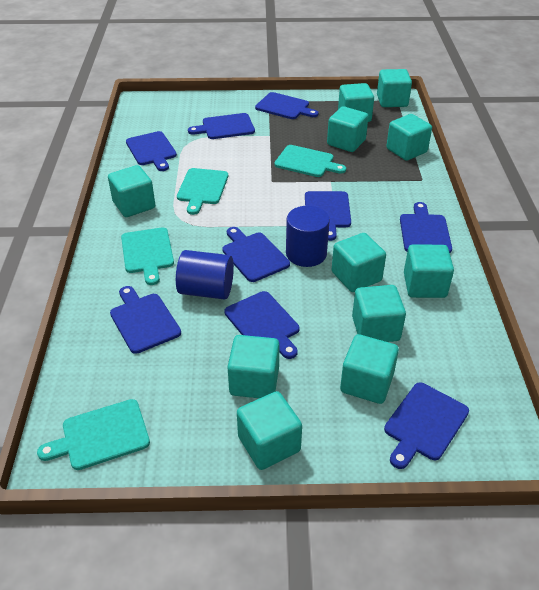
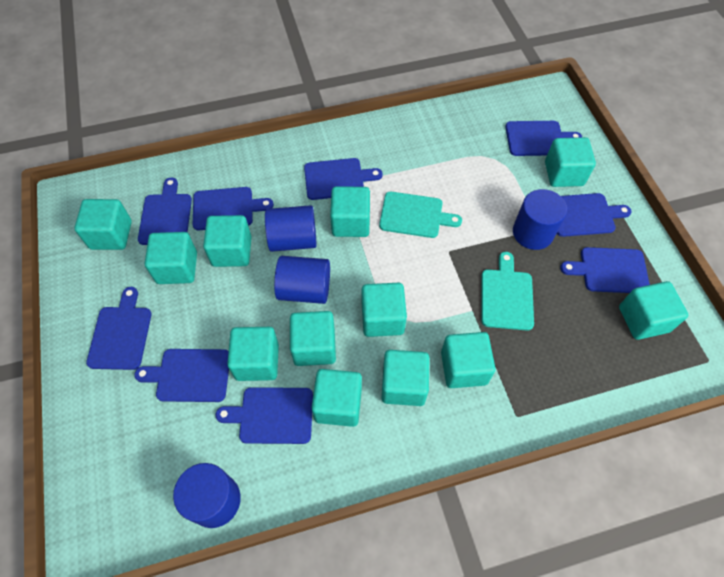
blue cylinder: [176,250,234,300] [286,206,330,267] = 2 -> [173,463,241,528] [265,205,317,252] [274,256,330,304] [513,189,567,250] = 4
turquoise cube: [108,165,155,217] [228,335,279,398] [237,391,302,470] [327,106,369,152] [332,233,386,292] [338,83,374,122] [340,334,399,404] [352,285,406,342] [377,69,412,107] [386,114,432,161] [404,245,454,298] = 11 -> [74,199,132,250] [145,232,197,284] [203,215,252,267] [227,327,279,381] [290,311,336,366] [312,369,362,427] [330,186,370,237] [362,283,407,337] [381,350,430,406] [441,332,496,388] [545,137,596,187] [619,281,688,340] = 12
turquoise cutting board: [37,399,150,470] [121,228,174,285] [177,168,228,215] [274,145,346,177] = 4 -> [379,192,462,238] [481,252,534,331] = 2

